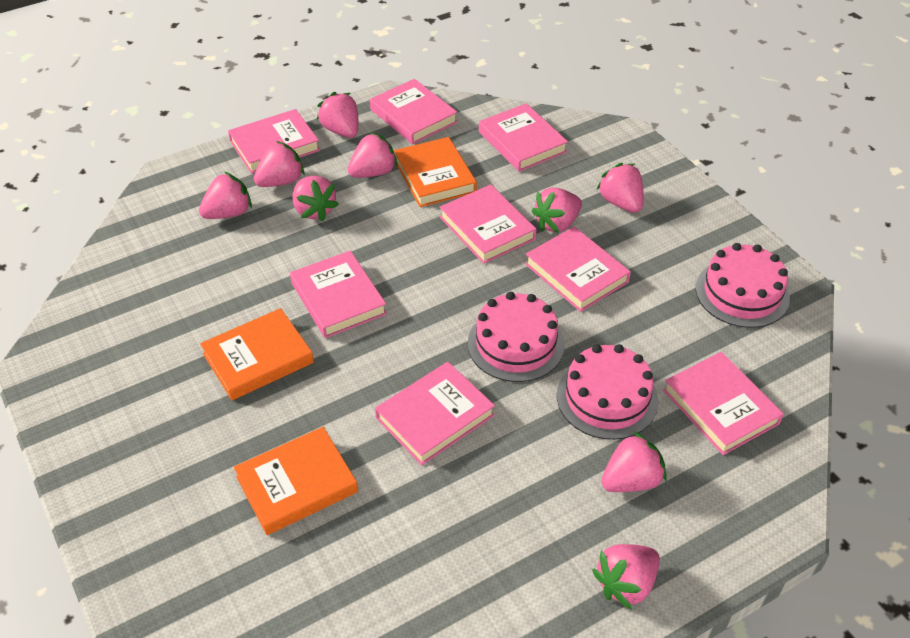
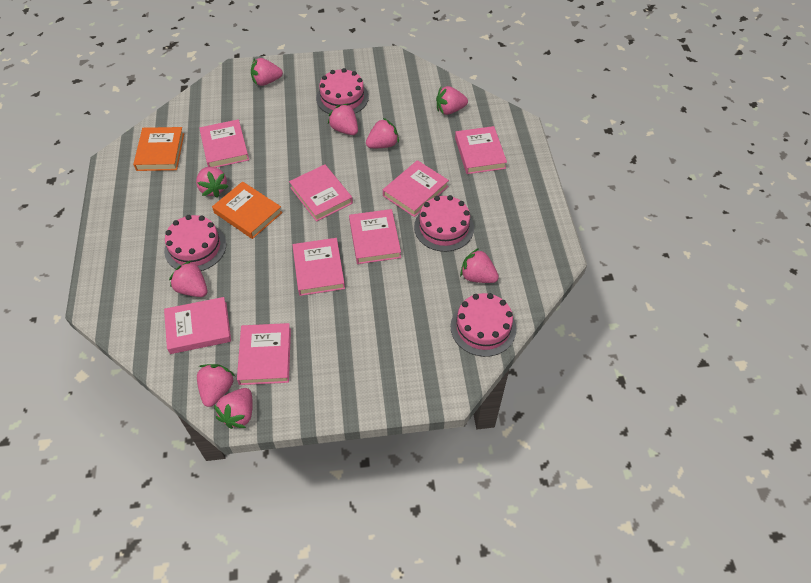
orange book: [200,308,314,400] [234,427,358,535] [394,137,477,207] = 3 -> [133,127,184,171] [212,181,282,239] = 2
pink cake: [468,292,565,382] [557,344,658,440] [696,243,790,328] = 3 -> [164,215,226,271] [316,68,369,114] [414,195,474,252] [451,293,516,357] = 4

